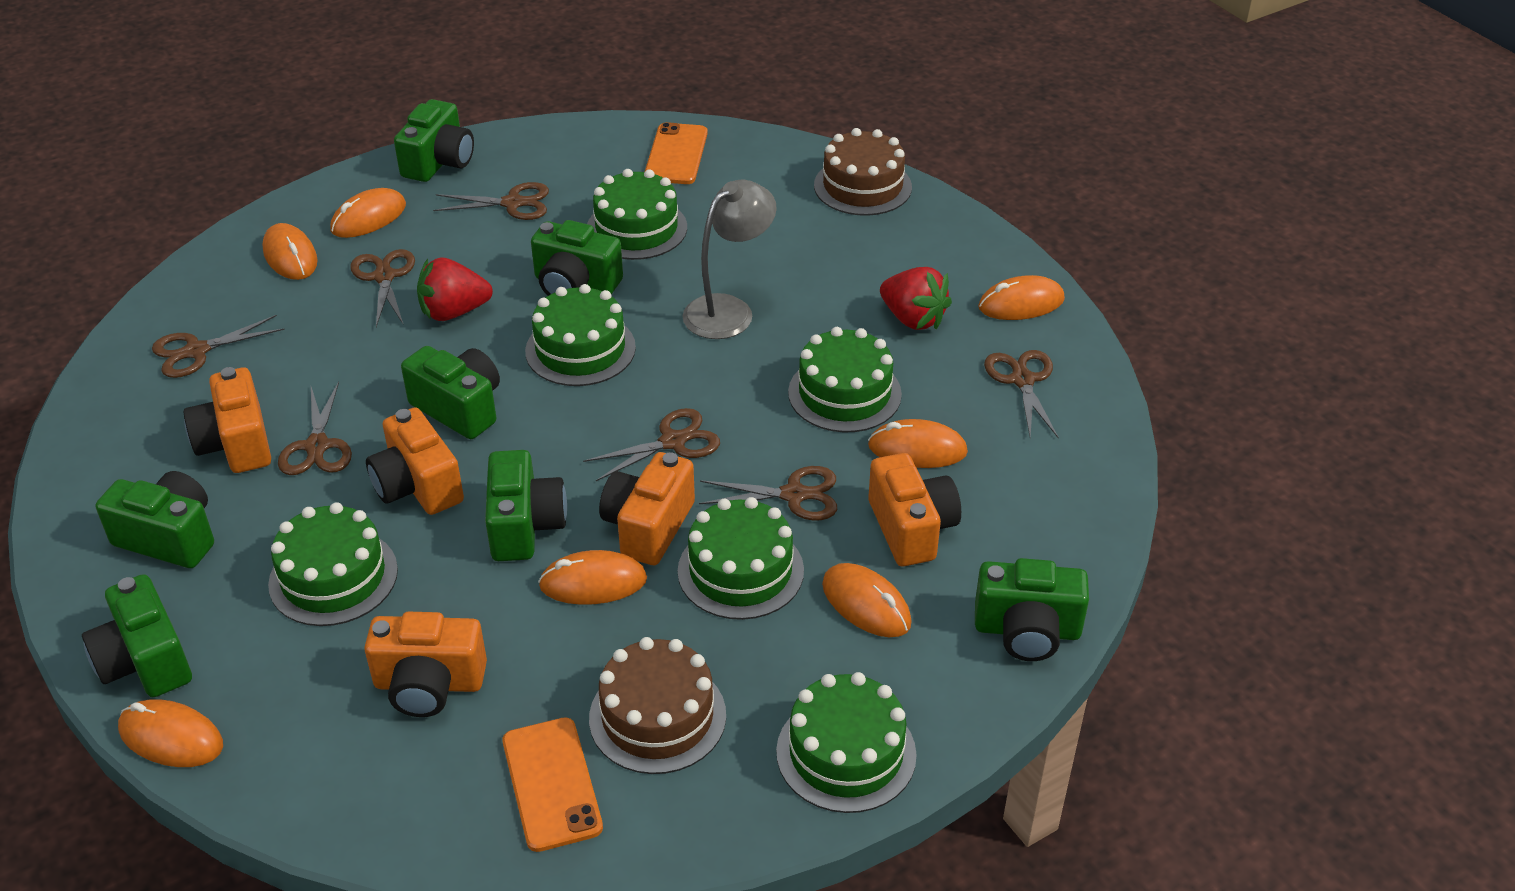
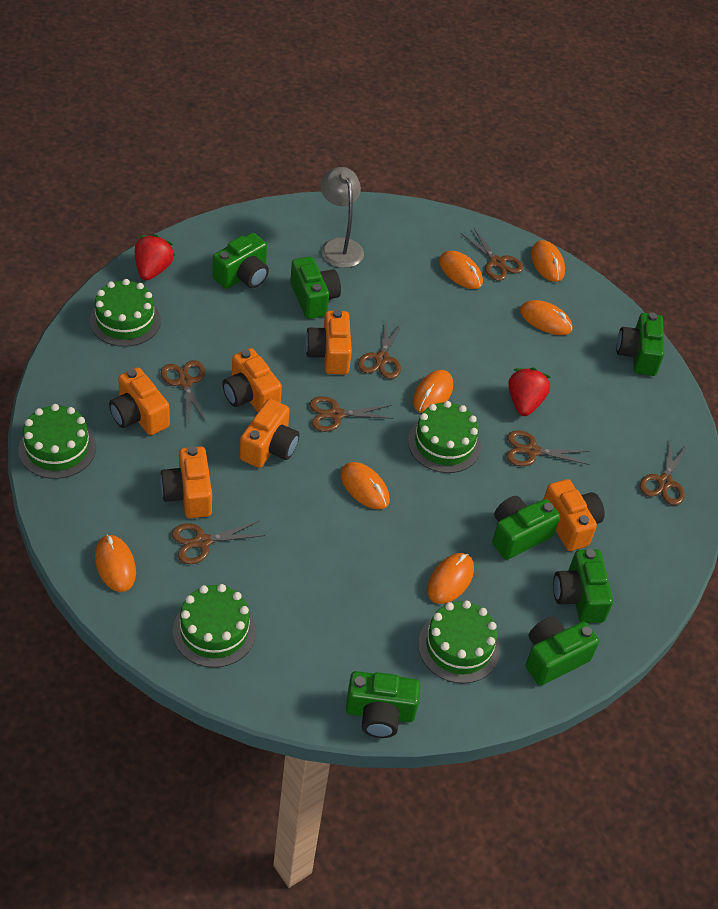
brown cake: [589,637,726,774] [814,128,912,216] = 2 -> none = 0
green cake: [268,502,398,626] [525,284,636,386] [587,169,687,260] [678,497,804,620] [776,672,917,813] [788,327,902,432] = 6 -> [18,404,96,479] [90,279,161,347] [173,584,256,668] [408,401,481,473] [418,600,500,684] = 5
orange camera: [184,367,271,473] [364,612,487,717] [366,407,464,515] [599,452,695,565] [868,453,961,566] = 5 -> [109,367,170,435] [160,446,212,518] [222,348,282,412] [240,399,300,468] [305,309,352,374] [544,479,605,551] = 6
orange phone: [502,717,603,852] [645,122,708,184] = 2 -> none = 0

